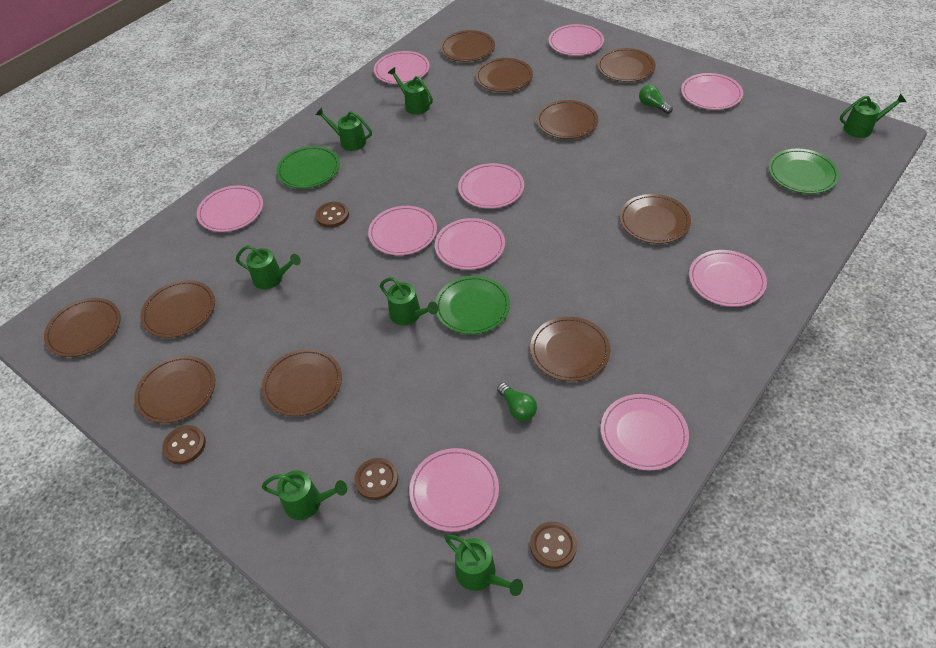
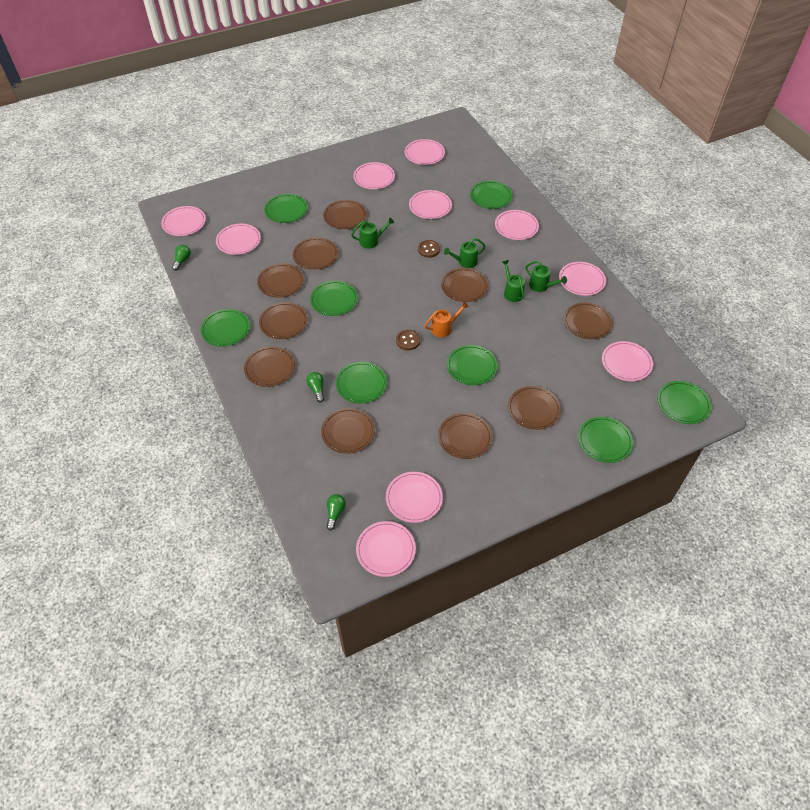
brown button: [162,425,206,465] [315,202,349,228] [354,458,398,500] [530,522,577,569] = 4 -> [396,330,420,350] [418,240,440,258] = 2
green light bulb: [497,383,537,421] [639,85,673,114] = 2 -> [172,245,191,271] [307,372,324,403] [326,494,346,530] = 3
green plate: [276,146,340,189] [435,276,510,334] [768,149,839,194] = 3 -> [200,309,250,347] [264,194,308,223] [310,281,358,316] [335,362,387,403] [447,345,498,385] [470,181,512,209] [578,417,633,463] [657,381,711,424] = 8
green watering can: [236,245,301,289] [262,471,347,520] [315,107,372,151] [380,277,438,325] [388,67,433,115] [445,535,523,596] [840,94,906,138] = 7 -> [351,217,394,249] [444,238,485,268] [502,260,525,302] [525,261,567,292] = 4
orange watering can: none = 0 -> [425,301,469,337] = 1

